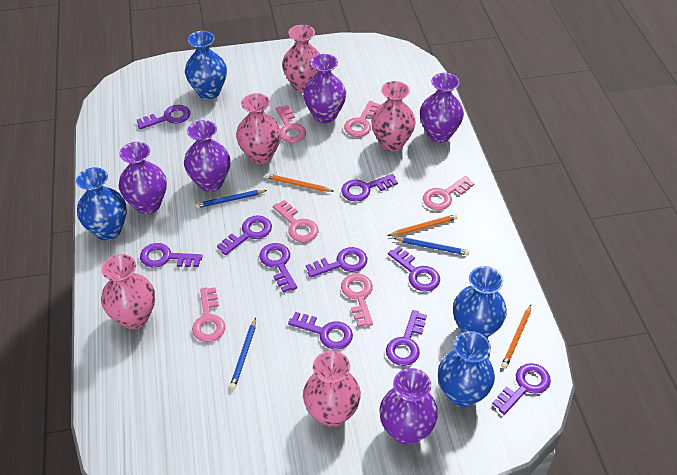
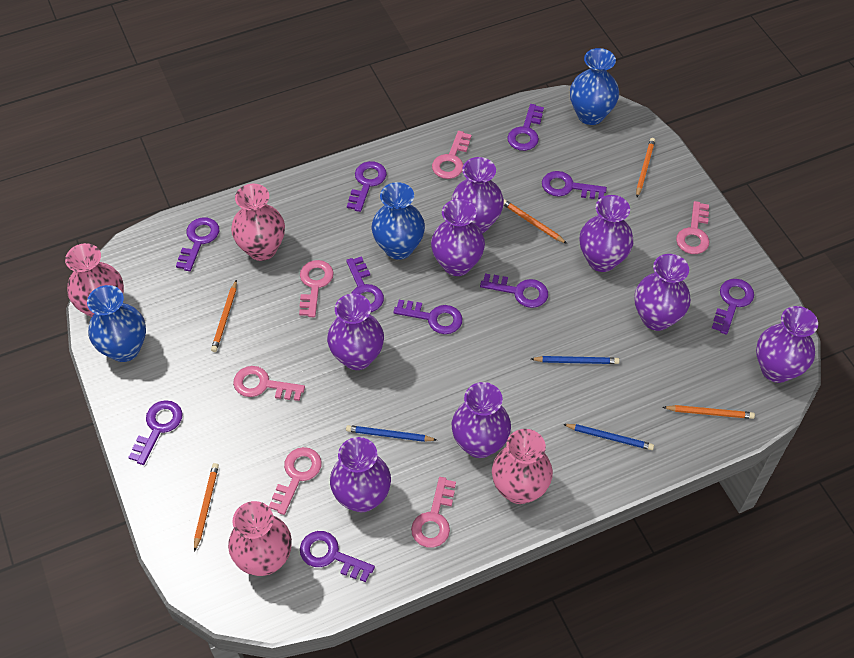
blue vase: [76,167,127,241] [185,31,227,99] [438,331,495,408] [453,266,507,338] = 4 -> [87,285,146,362] [371,182,425,260] [570,48,619,125] = 3
orange pencil: [265,173,334,192] [388,214,458,236] [501,305,531,369] = 3 -> [194,463,219,552] [211,280,237,352] [504,199,567,244] [636,138,655,197] [663,405,755,419] = 5
pink vase: [101,254,155,329] [236,93,281,164] [282,25,320,93] [303,351,361,427] [371,81,416,151] = 5 -> [65,243,124,317] [228,501,292,576] [231,184,285,261] [492,429,553,504] = 4
purple vase: [119,142,167,214] [184,120,230,192] [303,54,346,123] [379,368,438,445] [420,73,464,143] = 5 -> [327,294,384,370] [330,437,391,512] [431,199,485,276] [451,157,504,233] [452,382,511,458] [580,195,634,272] [634,254,691,331] [756,306,818,383] = 8

